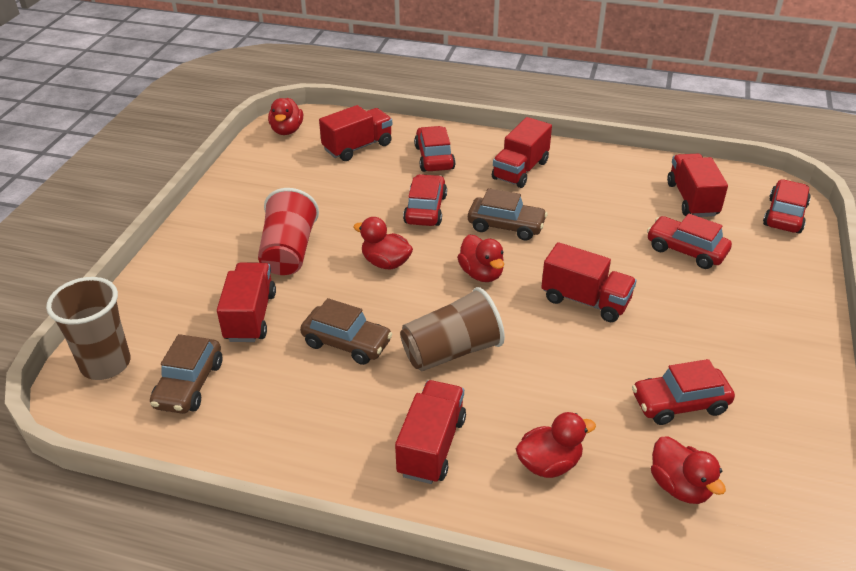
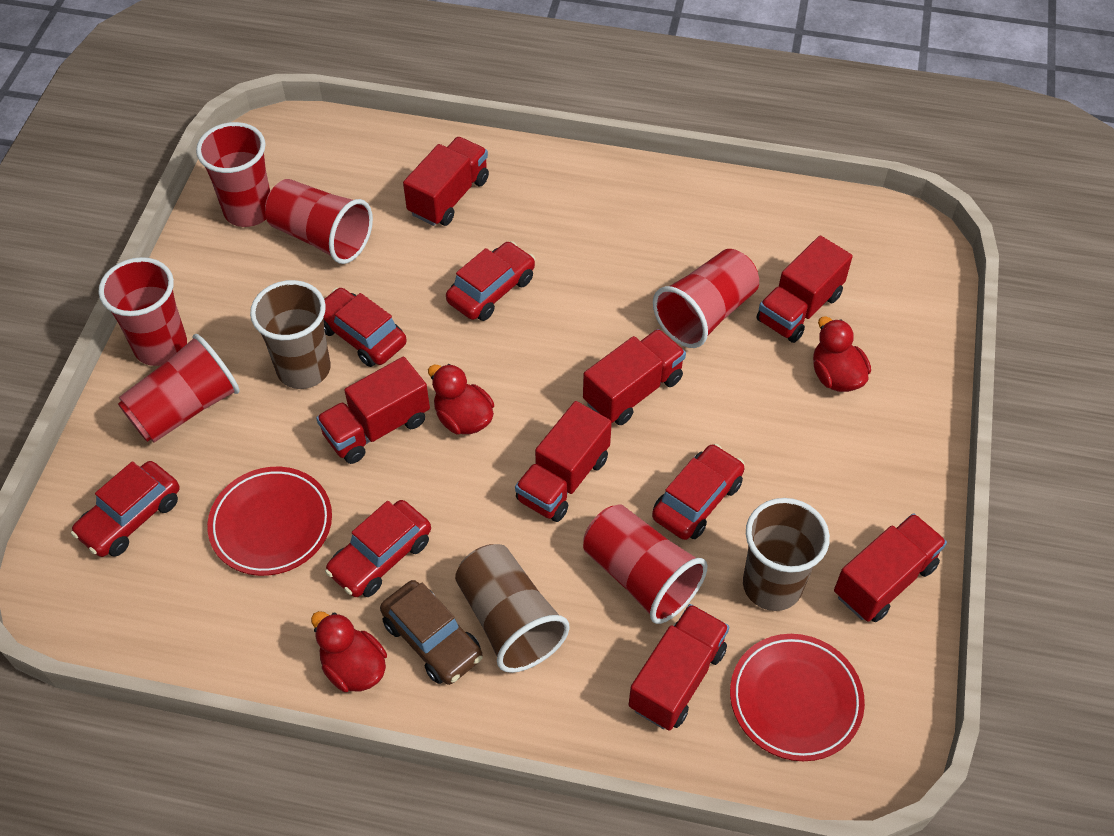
brown car: [150,334,222,414] [300,298,392,365] [468,188,547,240] = 3 -> [380,580,483,685] = 1
brown cup: [46,277,131,380] [400,287,505,371] = 2 -> [250,280,331,389] [455,544,570,673] [743,498,830,611] = 3
red cup: [258,188,319,275] = 1 -> [98,257,187,366] [118,334,240,443] [196,122,270,227] [265,179,373,264] [583,504,707,624] [653,249,759,348] = 6
red duck: [268,98,303,135] [353,217,413,270] [457,235,504,282] [516,412,596,478] [651,436,726,504] = 5 -> [311,611,387,692] [428,364,494,435] [813,317,871,392] = 3
red plate: none = 0 -> [207,467,332,576] [730,634,865,761] = 2
red truck: [217,263,276,342] [319,105,392,161] [395,380,466,484] [492,117,552,188] [541,242,637,322] [667,154,728,217] = 6 -> [316,357,430,464] [403,137,489,226] [515,401,612,522] [583,329,686,425] [629,604,729,731] [756,235,853,343] [834,513,947,622] = 7

